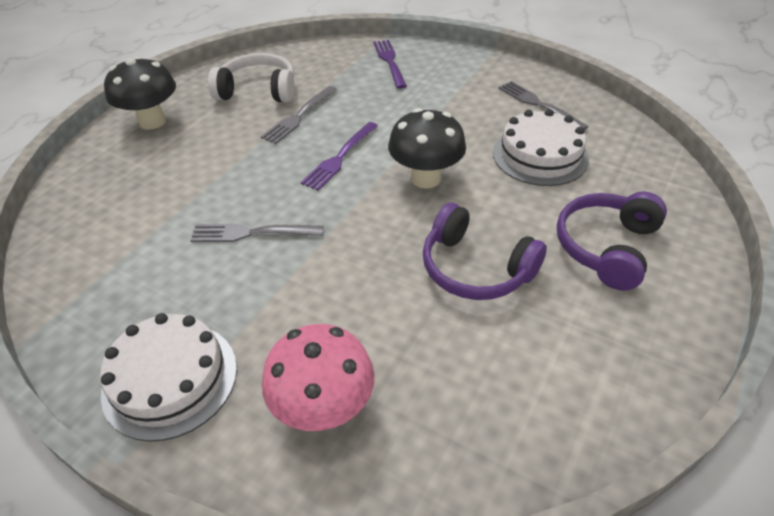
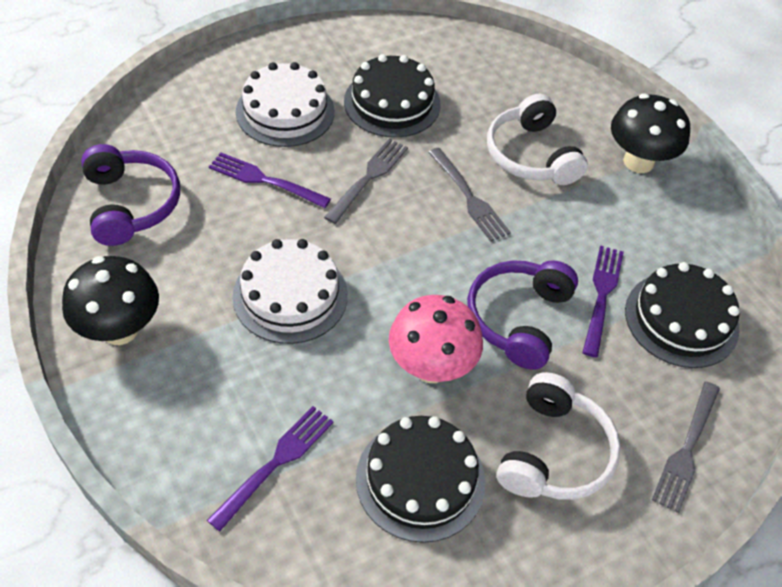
black cake: none = 0 -> [344,54,441,138] [356,416,485,543] [625,262,740,368] = 3
purple fork: [301,122,378,191] [373,40,407,89] = 2 -> [207,406,334,531] [209,152,331,208] [582,246,624,357] = 3
white headphones: [208,53,294,103] = 1 -> [487,94,588,185] [497,372,621,500] = 2

